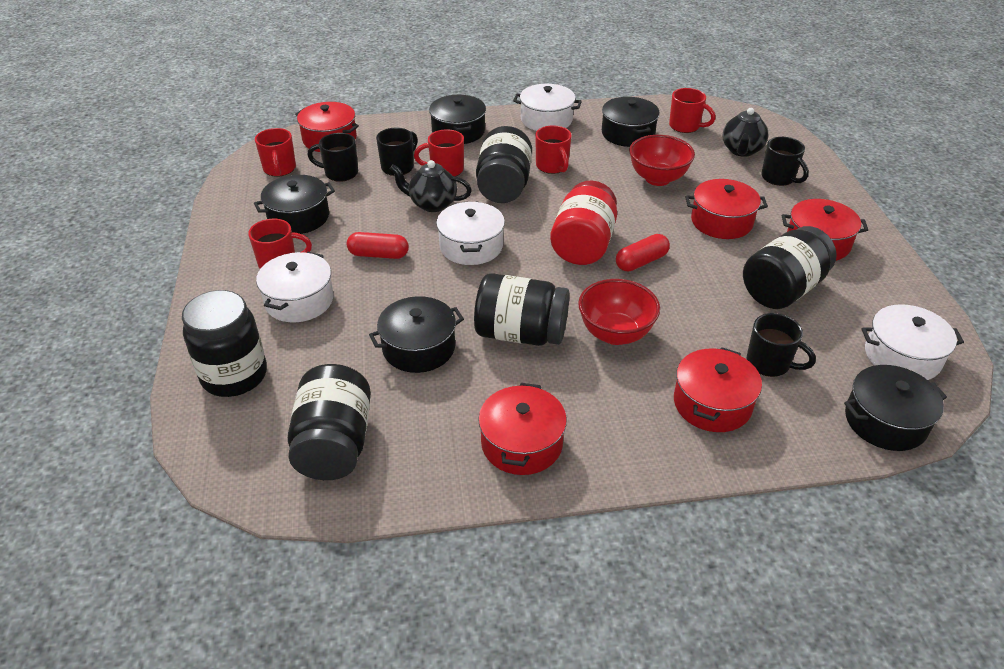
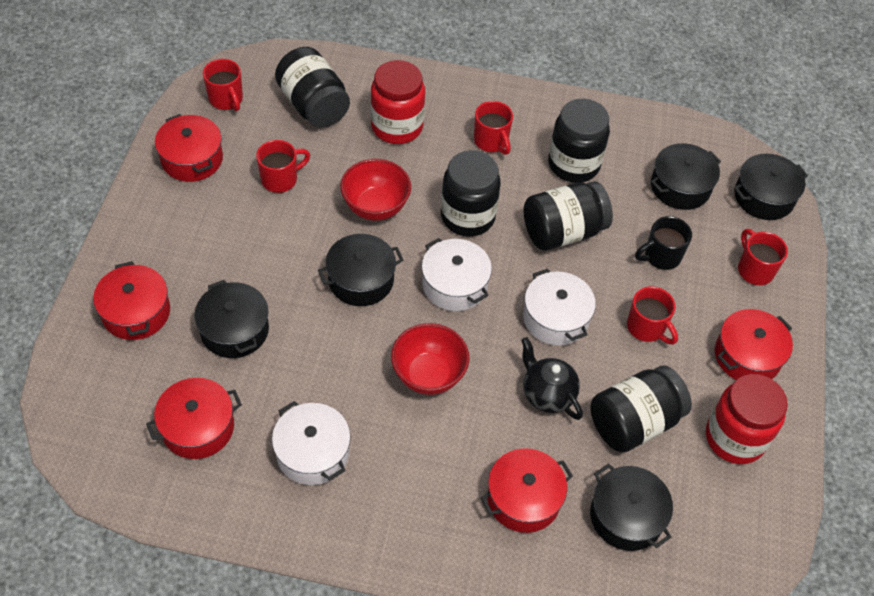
black mug: [307,133,358,182] [376,128,418,176] [747,313,816,377] [761,137,809,186] = 4 -> [635,216,692,270] = 1
black teapot: [390,160,472,212] [723,108,769,157] = 2 -> [521,337,583,420] = 1
red capsule: [347,232,409,259] [616,234,670,272] = 2 -> none = 0
red jar: [550,180,617,265] = 1 -> [371,60,425,144] [706,374,788,464] = 2
white pot: [256,252,333,322] [436,202,505,265] [513,84,582,131] [861,304,964,380] = 4 -> [272,401,351,485] [422,238,492,311] [523,269,596,346] = 3

